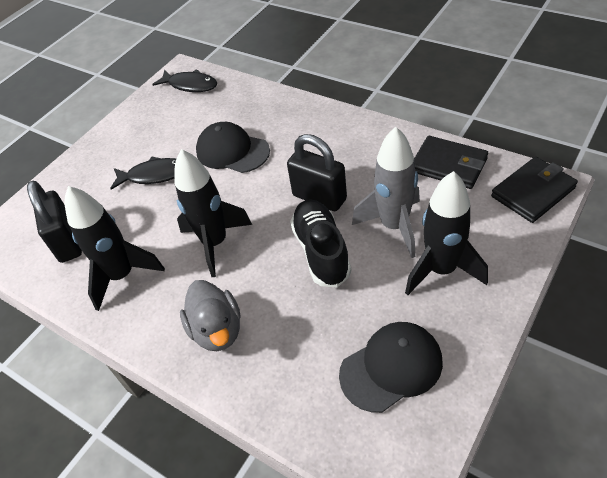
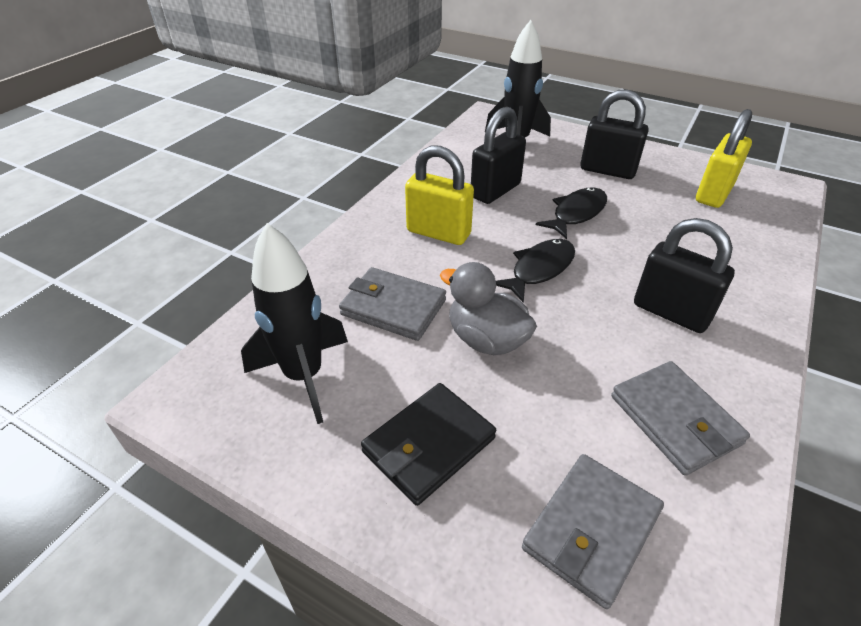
black cap: [196,122,270,173] [339,322,443,413] = 2 -> none = 0
black padlock: [27,181,82,263] [287,134,347,211] = 2 -> [471,107,526,204] [580,90,649,179] [634,218,735,333] = 3
black rocket: [64,186,165,311] [174,149,252,277] [405,171,488,295] = 3 -> [241,223,348,424] [485,20,551,137] = 2
black shoe: [290,199,352,287] = 1 -> none = 0
black wallet: [414,136,488,189] [491,157,578,223] = 2 -> [361,383,496,506] = 1
grey rocket: [352,127,420,258] = 1 -> none = 0
grey wallet: none = 0 -> [339,267,446,341] [522,454,664,609] [611,361,750,476] = 3
yellow padlock: none = 0 -> [405,145,474,245] [696,109,752,208] = 2

